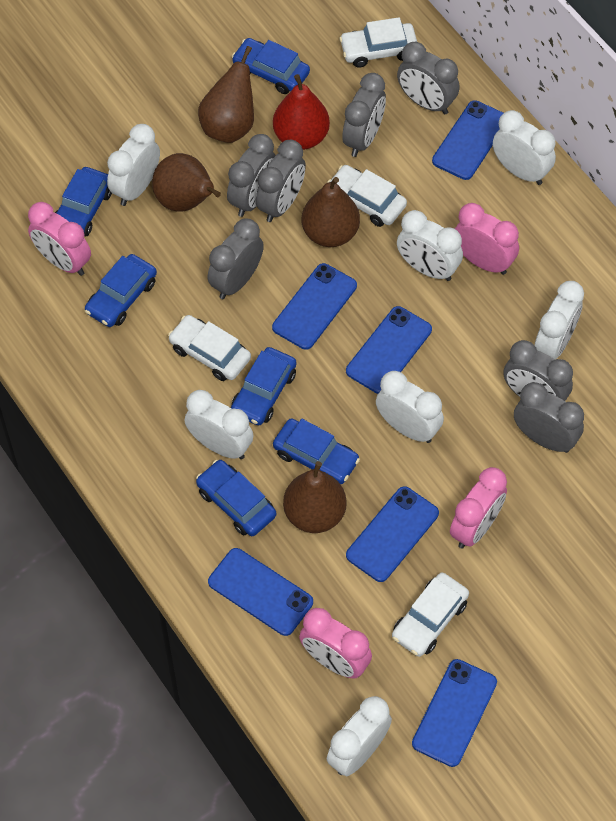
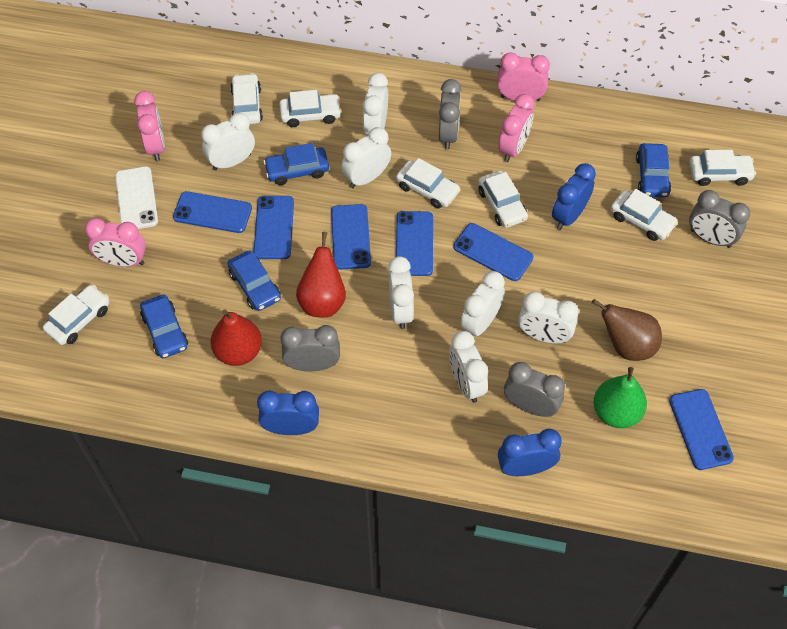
blue car: [55,167,112,236] [85,254,157,327] [196,460,276,536] [231,347,296,425] [232,38,310,94] [273,418,360,484] = 6 -> [140,294,188,358] [227,250,281,311] [263,143,329,185] [636,143,671,197] = 4
blue clock: none = 0 -> [257,391,319,435] [498,429,562,476] [552,163,596,230] = 3
brown pear: [152,153,221,212] [198,46,254,143] [283,461,347,533] [302,177,360,247] = 4 -> [592,299,662,361] = 1
green pear: none = 0 -> [594,367,647,428] = 1
grey clock: [208,219,264,299] [227,134,276,217] [256,140,306,222] [342,73,386,157] [397,42,460,114] [503,340,573,401] [514,382,584,453] = 7 -> [280,325,340,371] [439,79,461,150] [504,362,565,417] [689,190,750,248] = 4
red pear: [273,74,330,150] = 1 -> [210,310,262,366] [296,232,346,317] = 2
white car: [168,315,251,381] [327,165,407,227] [339,17,417,68] [392,572,469,657] = 4 -> [43,285,109,345] [230,73,263,124] [279,90,342,127] [396,158,461,209] [478,171,528,228] [611,189,678,241] [689,150,756,186] = 7
white phone: none = 0 -> [115,166,158,229] = 1

